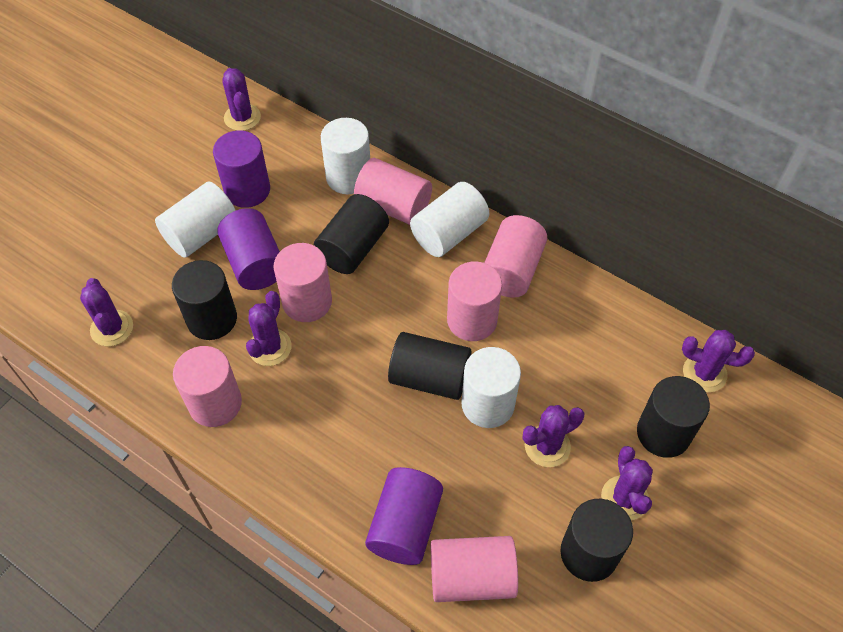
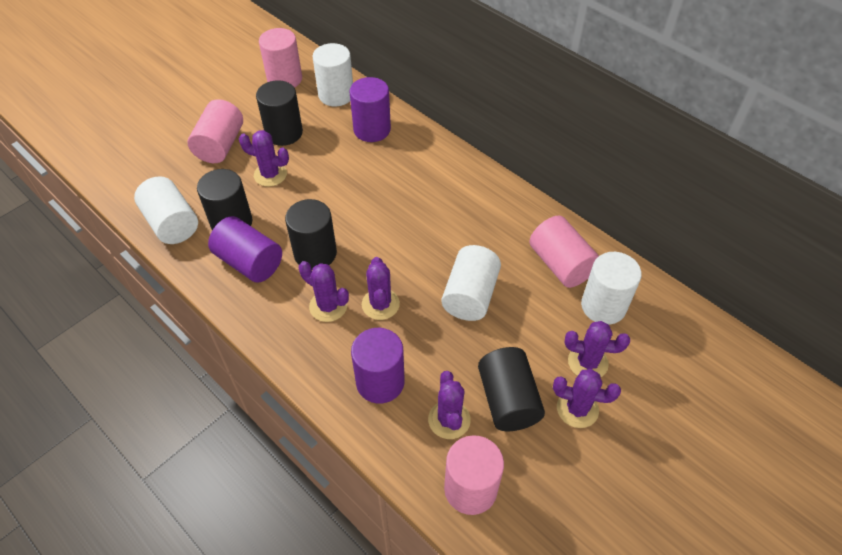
black cylinder: [172,260,237,340] [314,194,389,274] [388,332,472,400] [560,499,633,582] [637,376,710,458] = 5 -> [197,169,252,230] [256,80,303,146] [285,199,337,269] [478,347,545,431] = 4
pink cylinder: [173,346,242,427] [273,243,332,322] [354,158,432,225] [431,536,518,602] [447,261,502,341] [484,215,547,298] = 6 -> [187,99,243,163] [259,28,302,88] [444,435,504,515] [529,216,599,288] = 4

